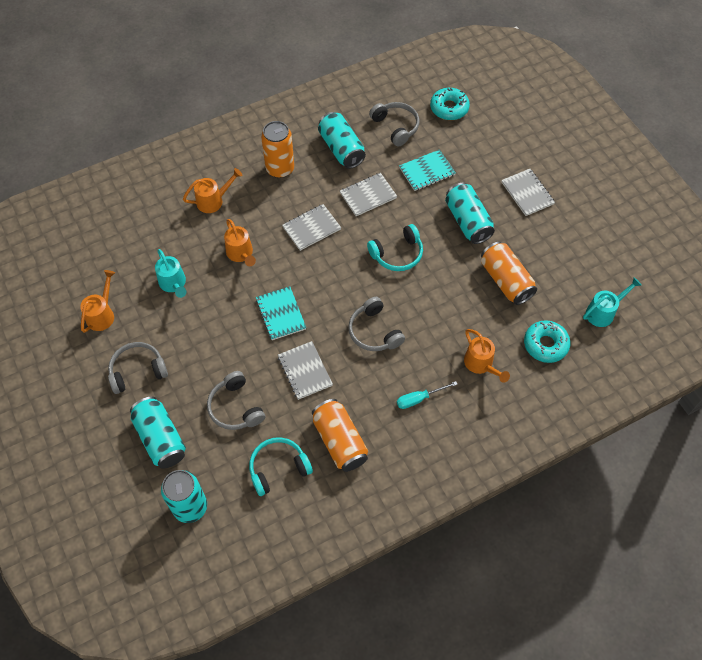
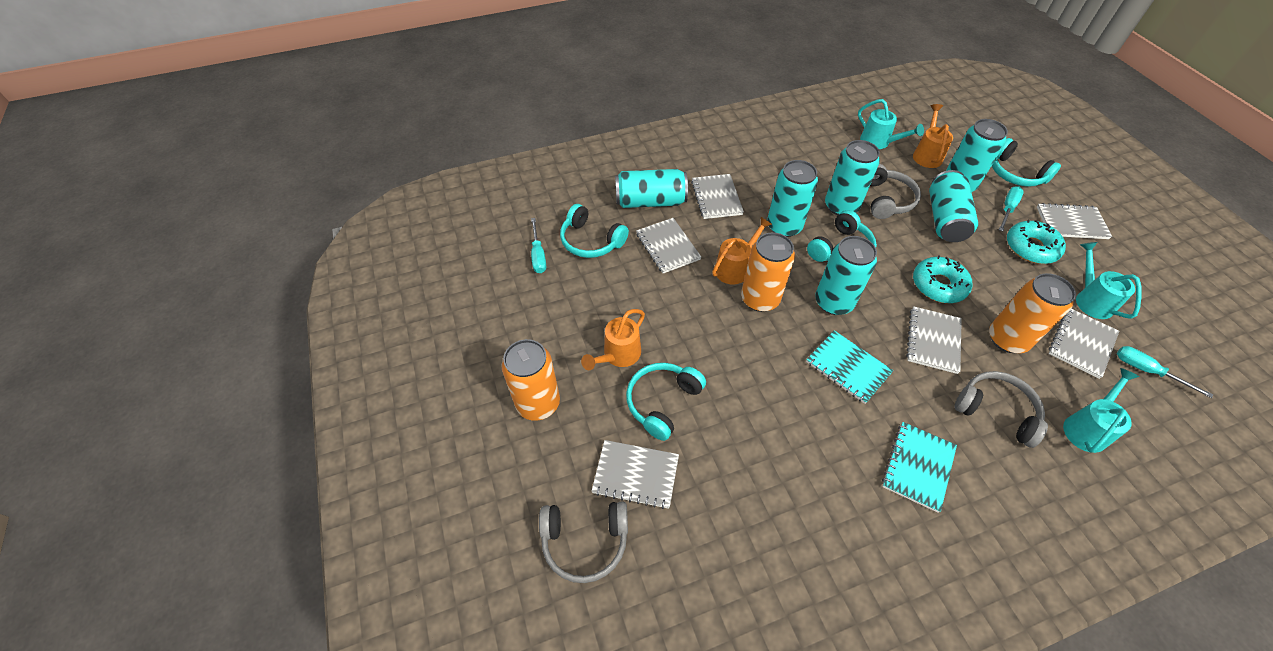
grey headphones: [108,342,168,394] [207,371,265,430] [348,297,405,351] [369,102,419,147] = 4 -> [539,502,628,583] [870,164,921,219] [954,371,1048,448] = 3
grey notebook: [278,341,333,400] [282,204,341,251] [340,173,397,216] [501,169,555,216] = 4 -> [591,440,679,509] [636,218,701,273] [691,174,744,219] [906,306,962,374] [1037,203,1112,239] [1049,309,1119,379] = 6
orange watering can: [80,270,115,333] [183,168,242,213] [224,219,256,266] [464,329,510,383] = 4 -> [581,309,645,370] [712,217,772,284] [913,104,953,168] = 3
turquoise can: [130,397,186,469] [161,470,207,523] [318,112,366,169] [445,183,495,244] = 4 -> [615,169,688,208] [767,160,818,237] [815,236,877,315] [825,140,880,215] [929,170,978,242] [946,119,1008,192] = 6
turquoise headphones: [249,437,313,496] [367,224,423,271] = 2 -> [560,204,629,258] [626,363,706,441] [807,210,877,262] [992,138,1061,187] = 4
turquoise screwdriver: [397,381,458,409] = 1 -> [531,218,546,273] [999,186,1024,231] [1117,346,1213,398] = 3
turquoise watering can: [155,249,186,298] [583,277,642,327] = 2 -> [858,99,924,149] [1063,368,1139,453] [1076,242,1142,319] = 3

